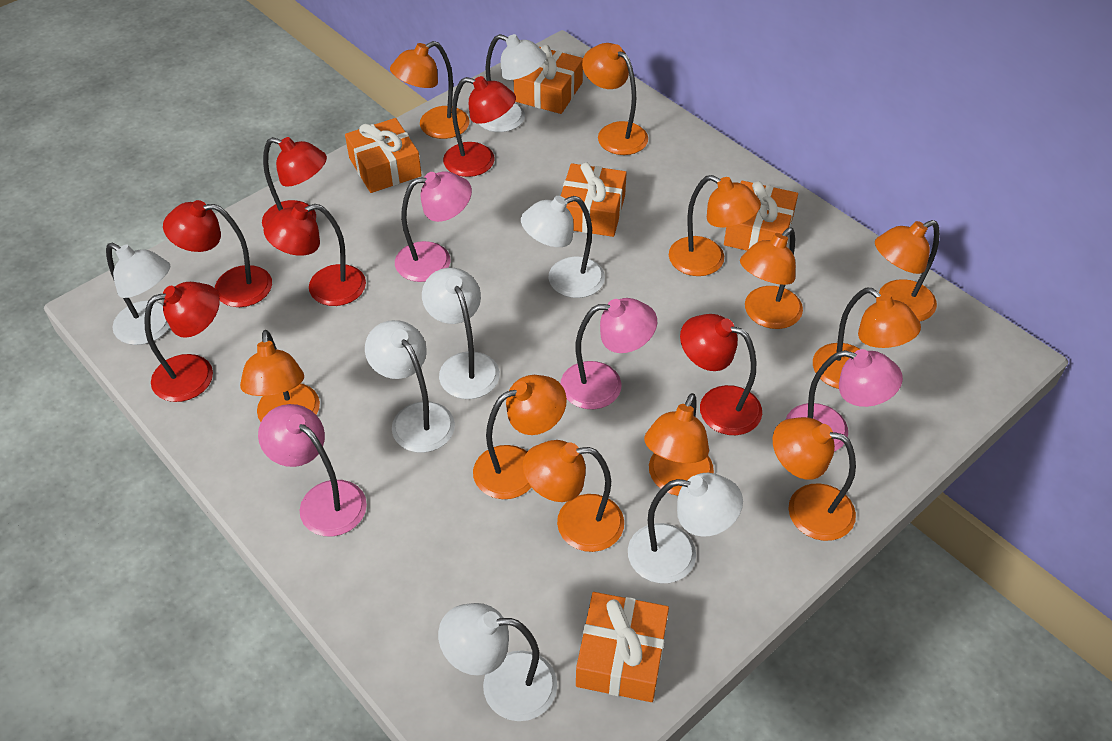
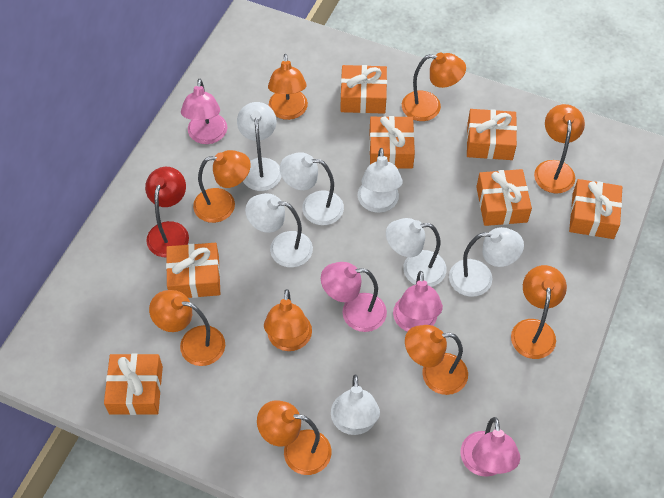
orange gift: [345,118,422,193] [514,45,583,114] [561,163,627,237] [576,592,669,702] [724,181,798,251] = 5 -> [104,353,163,415] [166,243,220,298] [341,65,387,114] [369,116,415,168] [467,109,517,160] [476,169,532,226] [569,179,622,239] = 7
orange lamp: [240,330,320,422] [390,41,470,139] [473,375,567,499] [523,440,624,552] [582,43,648,155] [644,393,714,496] [669,175,761,276] [740,228,803,329] [773,417,856,541] [813,288,921,389] [875,220,940,321] = 11 -> [149,290,225,366] [193,150,251,223] [257,400,332,475] [264,289,312,351] [268,54,308,120] [402,52,466,121] [405,325,468,395] [511,265,567,359] [534,104,585,193] = 9
red lamp: [144,282,220,402] [163,200,272,307] [262,137,327,228] [264,204,366,306] [443,76,516,177] [680,314,762,435] = 6 -> [145,167,189,257] = 1

